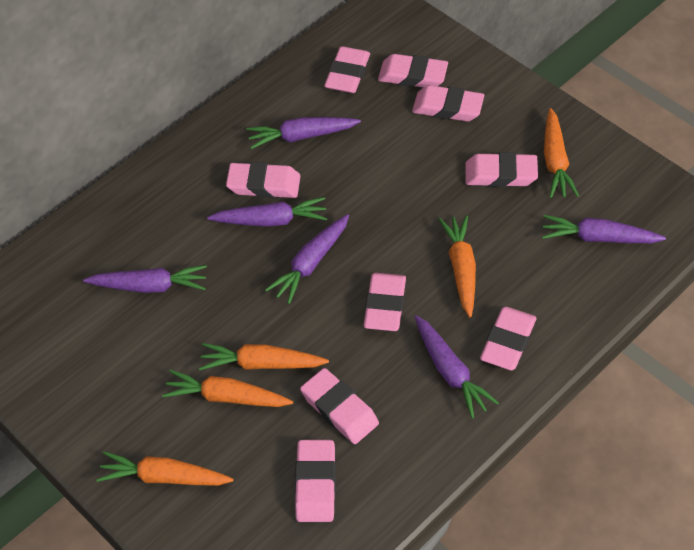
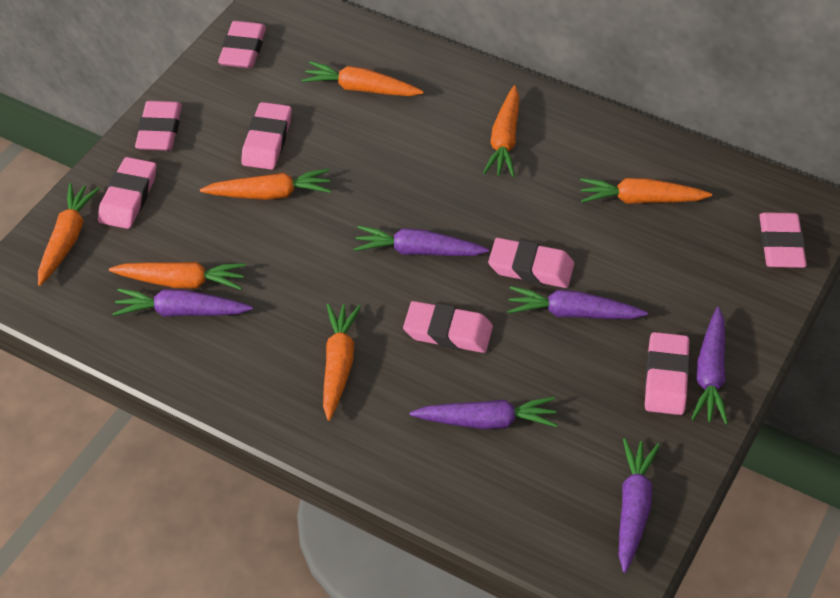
orange carrot: [96,451,234,486] [162,370,293,407] [199,343,329,370] [439,215,476,317] [544,108,579,198] = 5 -> [38,183,100,286] [109,262,246,290] [200,169,331,200] [301,61,424,96] [323,303,361,421] [483,85,519,177] [580,178,712,204] = 7
pink eraser: [226,162,300,198] [295,440,336,522] [300,368,379,444] [324,46,370,93] [364,273,406,331] [378,54,448,88] [412,85,484,122] [466,152,538,187] [480,307,536,370] = 9 -> [98,157,156,229] [135,101,182,151] [218,21,266,68] [241,102,292,170] [403,301,493,353] [488,238,574,288] [645,332,690,415] [759,212,807,268] = 8

